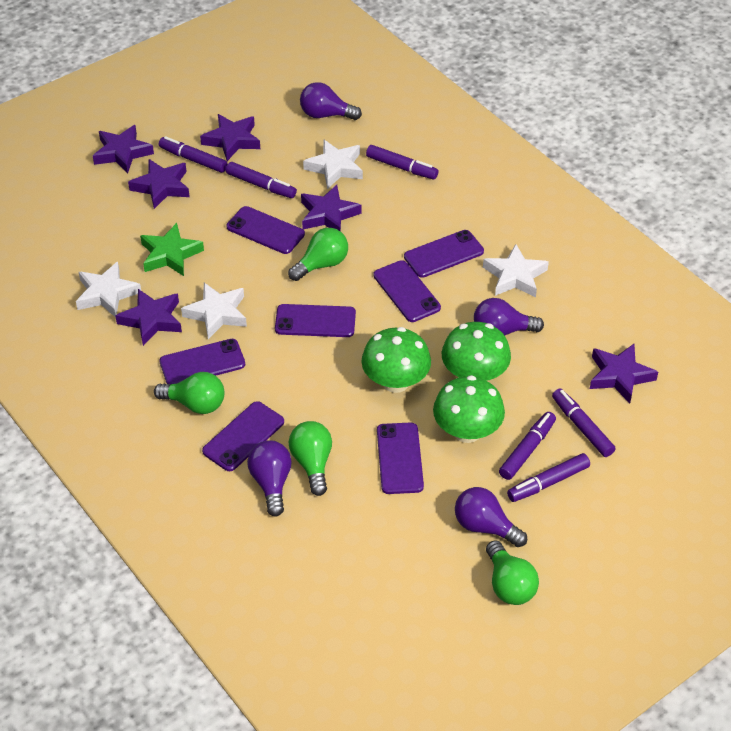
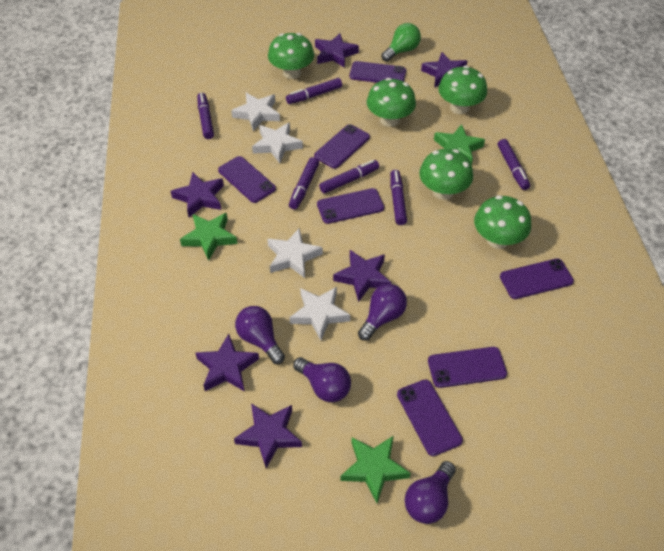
green light bulb: [154,372,224,414] [288,228,348,281] [288,421,332,496] [486,540,539,605] = 4 -> [381,23,421,62] = 1
green mushroom: [362,327,431,393] [433,375,505,443] [442,322,511,381] = 3 -> [268,33,314,79] [367,78,416,127] [419,149,473,200] [438,65,487,114] [474,195,531,249] = 5
green star: [140,223,204,276] = 1 -> [180,213,237,261] [341,435,411,503] [434,124,485,165] = 3

